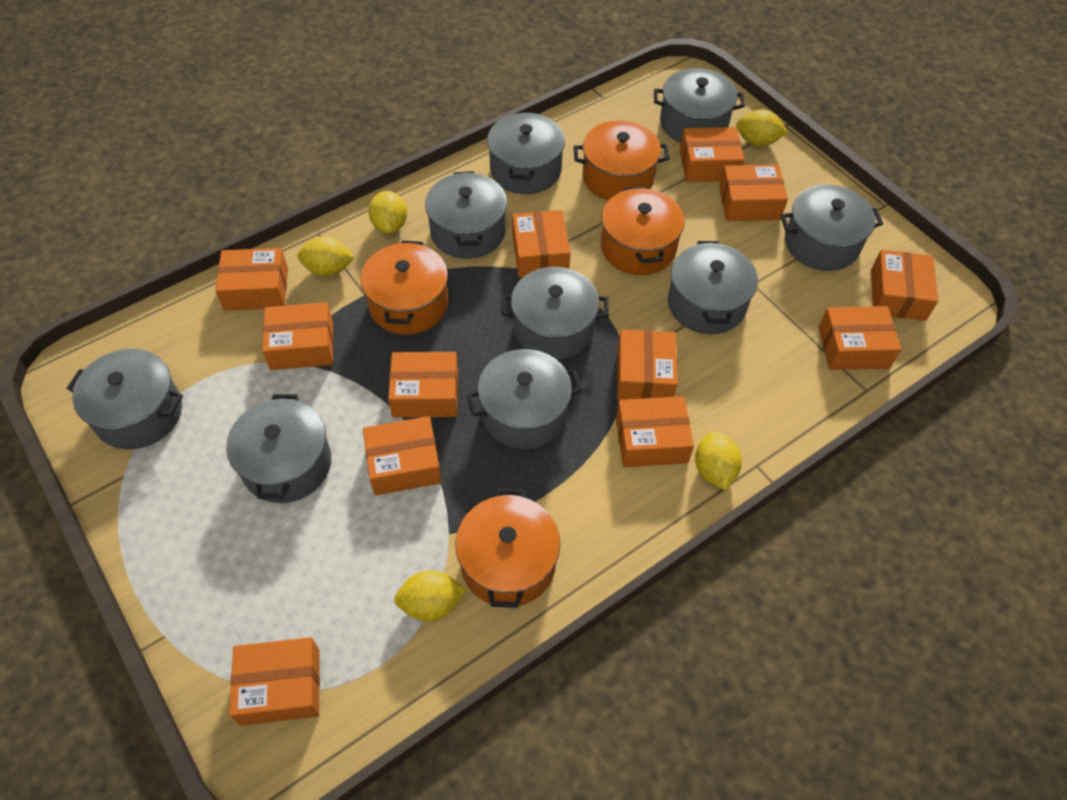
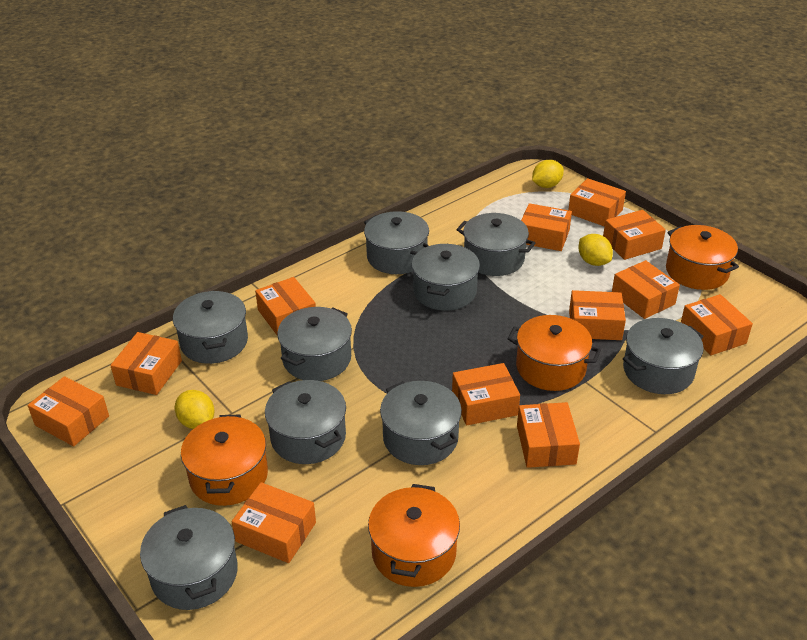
yellow lemon: [297,236,355,277] [368,191,407,234] [394,570,467,621] [695,431,742,490] [736,110,788,146] = 5 -> [175,390,215,429] [532,160,564,188] [579,234,613,266] = 3

